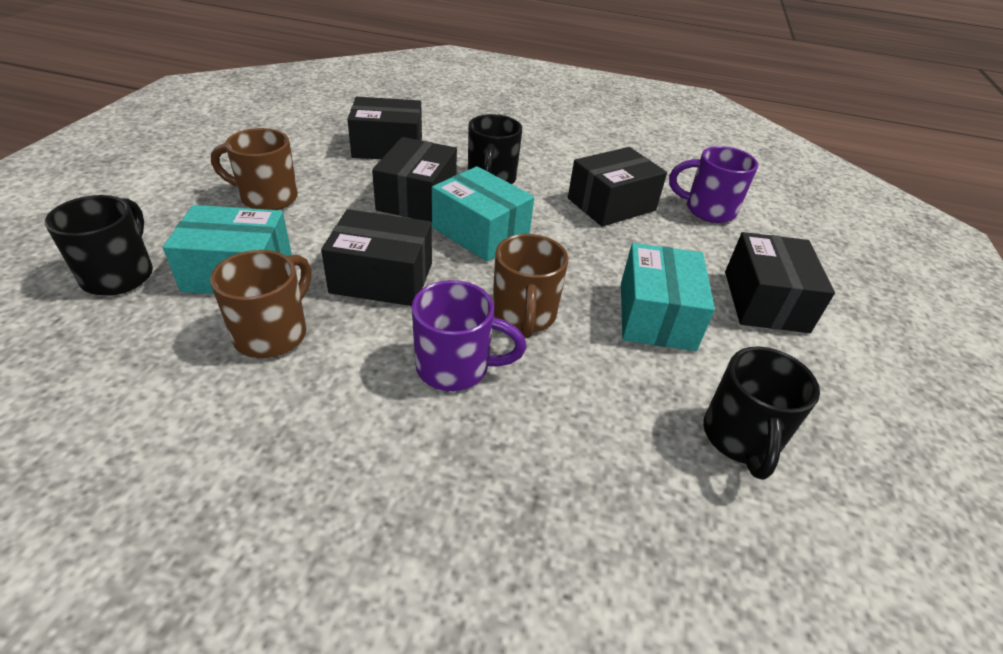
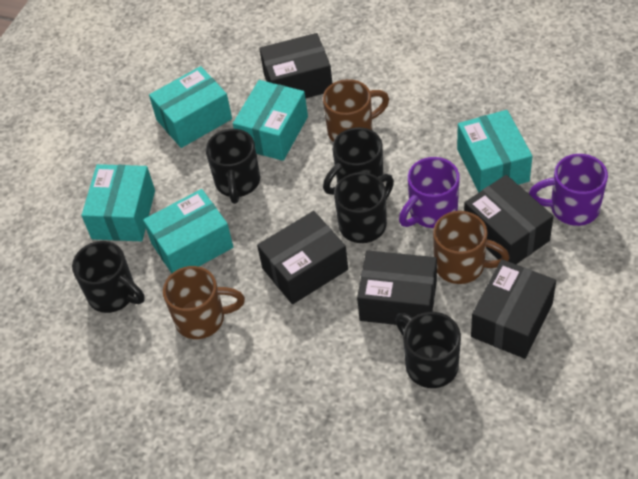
black mug: [45,195,153,296] [468,114,522,184] [703,346,820,480] = 3 -> [72,241,145,313] [206,129,260,204] [323,127,383,195] [334,172,394,243] [395,312,461,388] = 5
turquoise box: [163,205,292,294] [432,166,534,262] [621,243,715,351] = 3 -> [82,164,155,242] [143,189,233,274] [149,66,232,148] [233,80,308,161] [457,110,532,193] = 5

